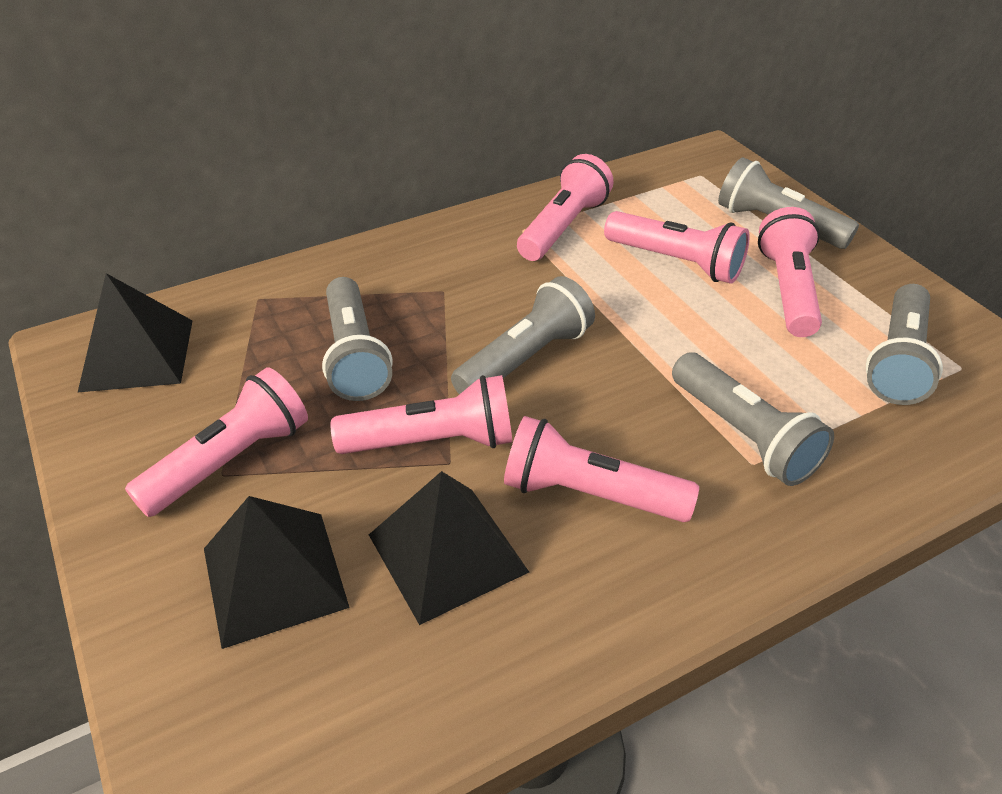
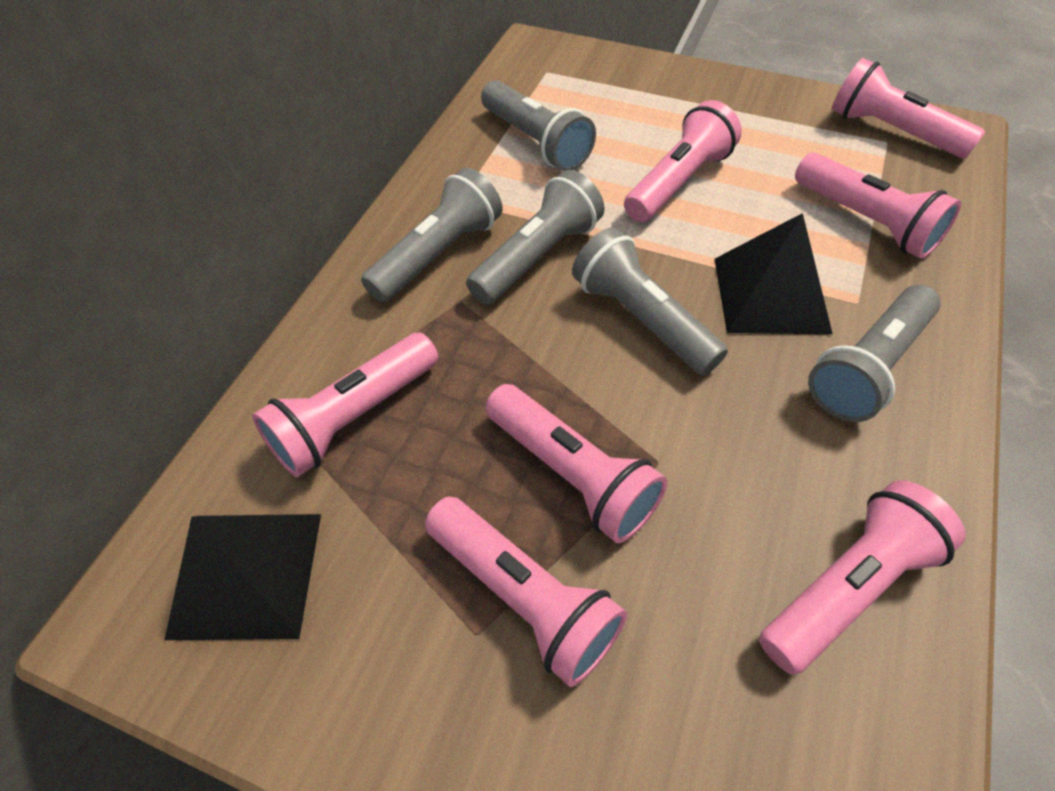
black pyramid: [77,273,193,393] [204,496,350,649] [369,471,529,625] = 3 -> [164,514,321,640] [715,213,833,334] = 2
pink flashlight: [125,367,308,517] [330,375,512,454] [504,416,699,522] [517,154,614,261] [604,211,750,284] [758,207,822,337] = 6 -> [252,333,438,477] [425,497,627,687] [485,384,667,543] [624,100,742,222] [759,480,966,675] [795,153,961,259] [832,58,985,158] = 7

